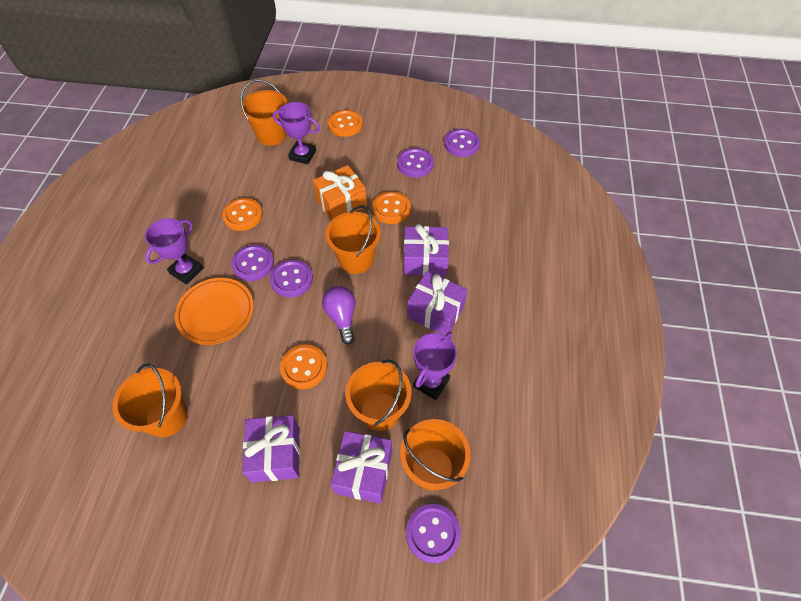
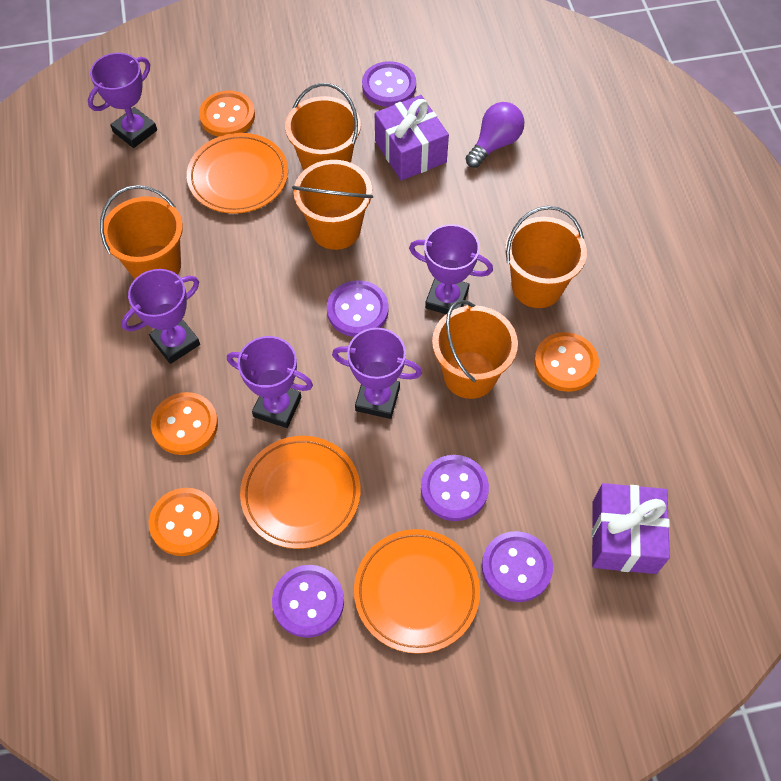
orange gift: [313,165,367,221] = 1 -> none = 0
orange plate: [175,278,254,345] = 1 -> [187,133,288,214] [240,436,360,549] [354,529,480,654] = 3
purple gift: [242,415,300,482] [331,431,392,504] [404,224,449,276] [407,271,468,335] = 4 -> [375,95,449,181] [592,483,670,574] = 2
purple trophy: [145,218,203,285] [272,102,320,164] [413,332,457,400] = 3 -> [88,53,157,148] [121,269,200,364] [227,336,313,428] [332,328,422,419] [409,224,493,314] = 5

